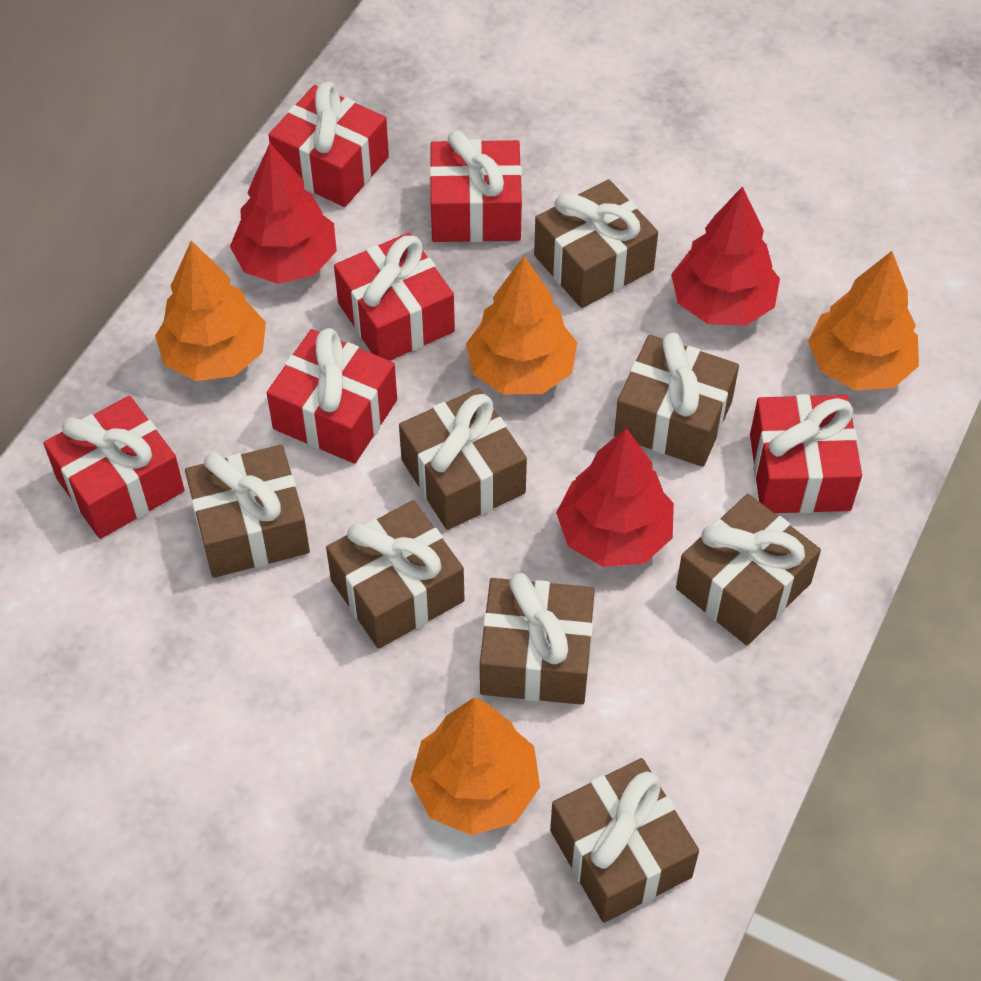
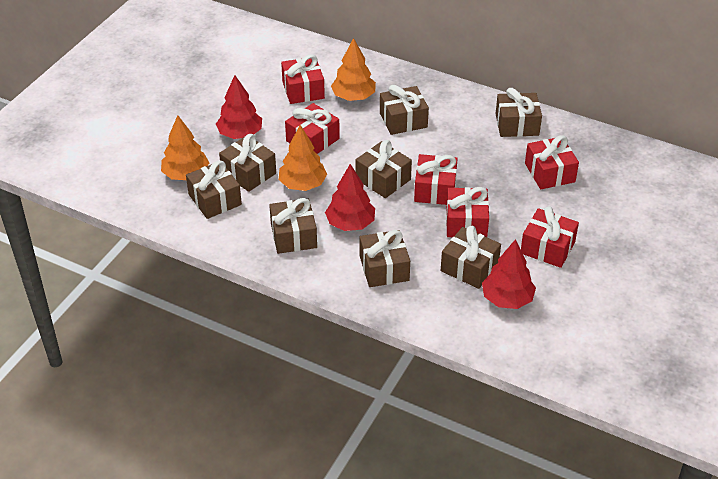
orange tree: [155,241,266,381] [410,697,540,835] [466,256,577,394] [808,251,919,390] = 4 -> [161,115,209,180] [279,125,327,191] [331,38,376,101] = 3

